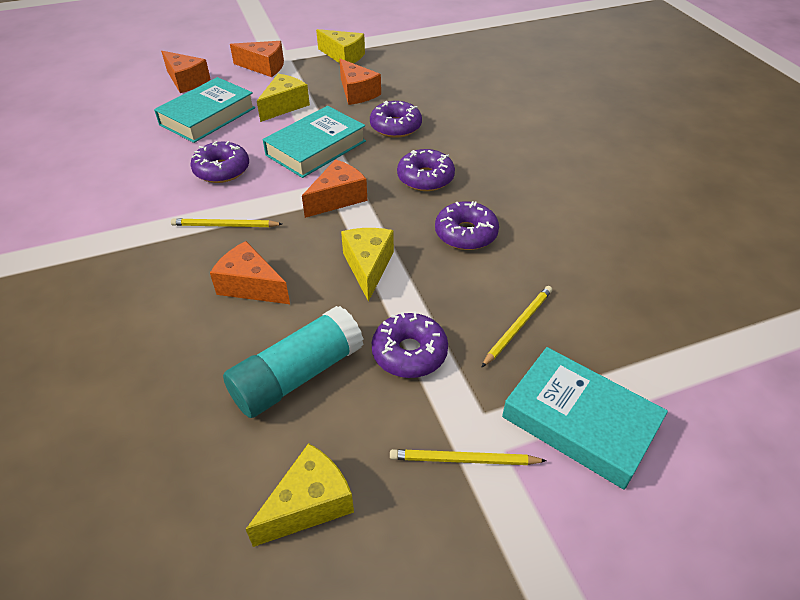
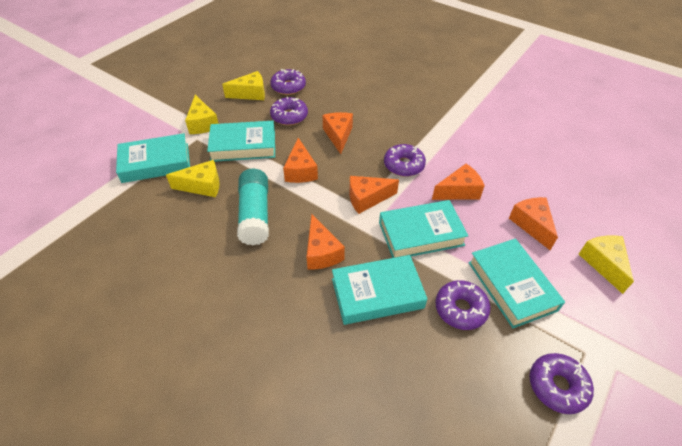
orange cheese: [161,51,211,93] [210,241,290,304] [230,41,284,77] [302,159,367,218] [339,59,381,105] = 5 -> [283,138,318,183] [307,214,345,270] [323,112,353,154] [349,176,399,214] [432,163,485,200] [509,197,558,250] = 6
turquoise book: [154,77,255,143] [263,106,366,178] [502,347,668,490] = 3 -> [116,133,190,183] [207,121,275,162] [332,255,427,325] [379,200,468,258] [468,239,565,328] = 5
yellow pencil: [171,218,282,227] [390,449,547,465] [482,286,552,367] = 3 -> none = 0

